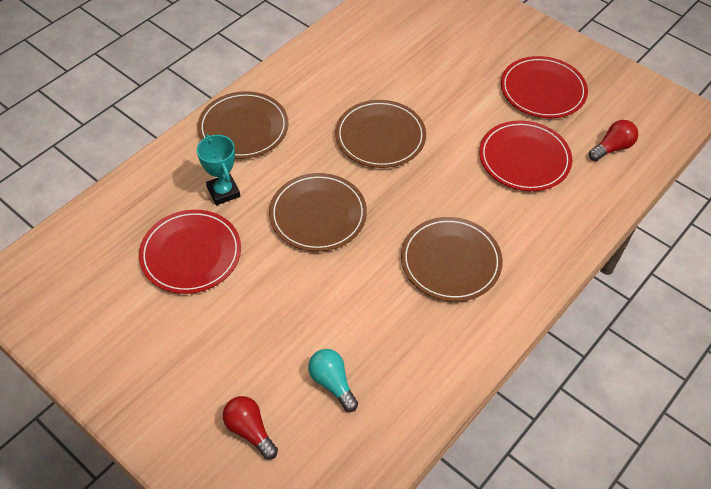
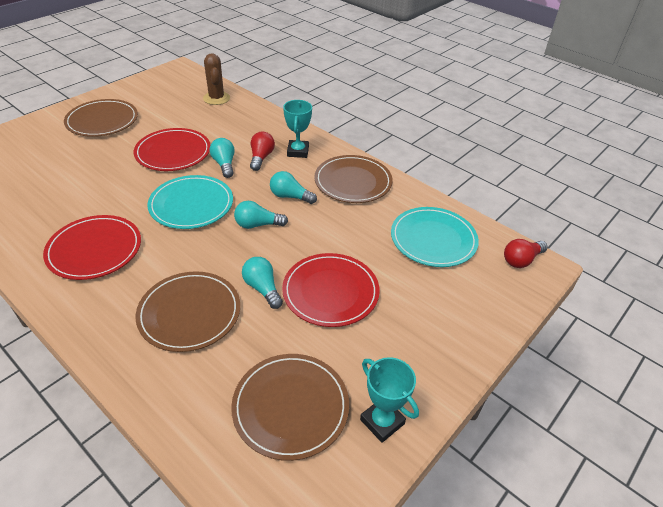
brown cactus: none = 0 -> [203,53,230,105] = 1
turquoise light bulb: [308,349,358,412] = 1 -> [210,138,235,178] [234,201,288,229] [242,257,283,309] [270,171,317,204] = 4
turquoise plate: none = 0 -> [148,175,233,229] [391,207,479,267] = 2
turquoise trophy: [197,134,240,205] = 1 -> [283,100,312,158] [360,357,419,443] = 2

